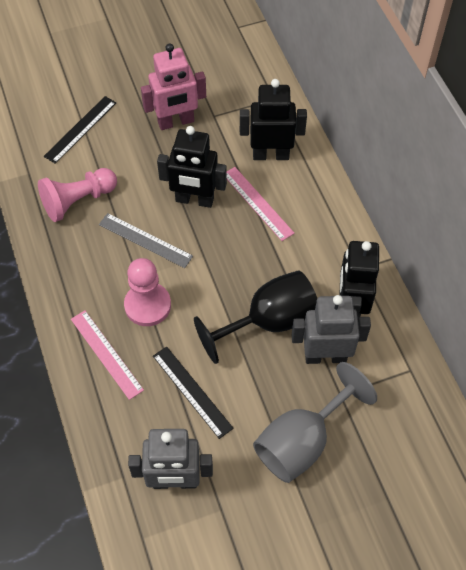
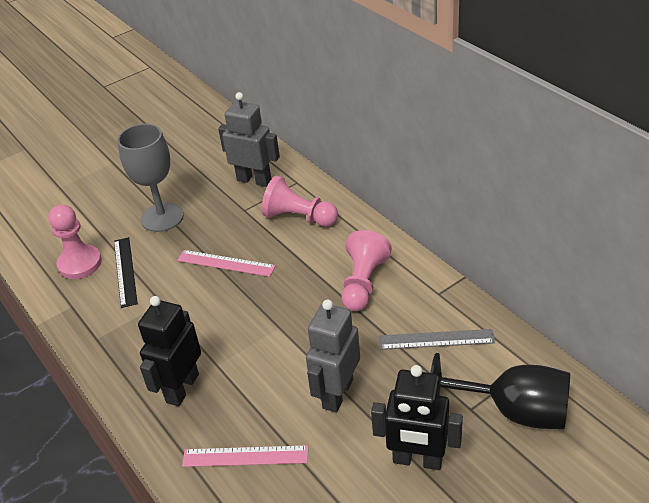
black robot: [157,126,227,208] [240,79,307,160] [339,241,379,320] = 3 -> [138,296,201,406] [371,365,463,470] = 2
black ruler: [44,96,116,164] [153,346,234,439] = 2 -> [114,237,138,308] = 1
pink pawn: [38,168,117,222] [124,258,171,326] = 2 -> [48,204,102,279] [261,176,338,227] [341,230,392,311] = 3
pink robot: [141,43,206,130] = 1 -> none = 0

